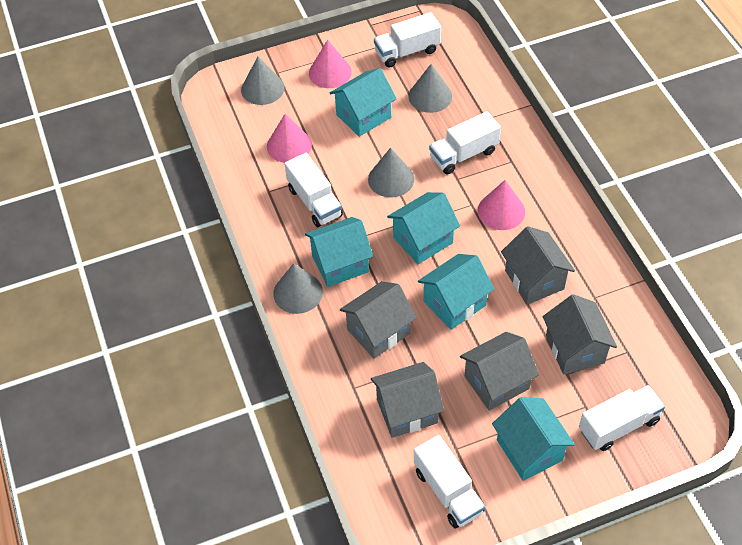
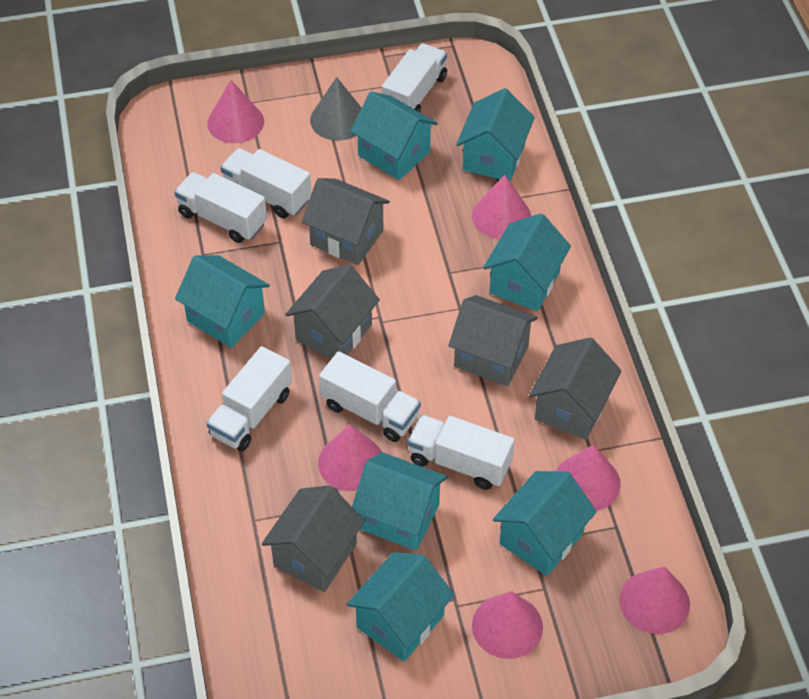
grey cone: [241,57,284,105] [273,263,323,314] [368,148,414,198] [408,64,452,113] = 4 -> [310,77,361,141] = 1
pink cone: [267,114,312,163] [309,40,352,88] [478,180,525,230] = 3 -> [207,80,264,143] [318,424,382,491] [472,175,531,239] [472,591,543,659] [556,445,621,511] [620,566,690,634] = 6
turquoise house: [305,217,373,287] [330,68,396,137] [387,192,460,264] [418,254,494,330] [492,397,575,481] = 5 -> [175,255,270,348] [346,552,454,662] [350,91,438,180] [352,452,447,551] [456,88,535,181] [483,213,571,311] [493,471,597,576] = 7
white truck: [284,153,343,227] [374,12,441,67] [414,435,485,529] [429,111,501,174] [579,385,665,451] = 5 -> [174,172,267,243] [206,346,292,451] [220,148,311,218] [319,351,421,442] [382,43,447,112] [408,415,515,490] = 6

